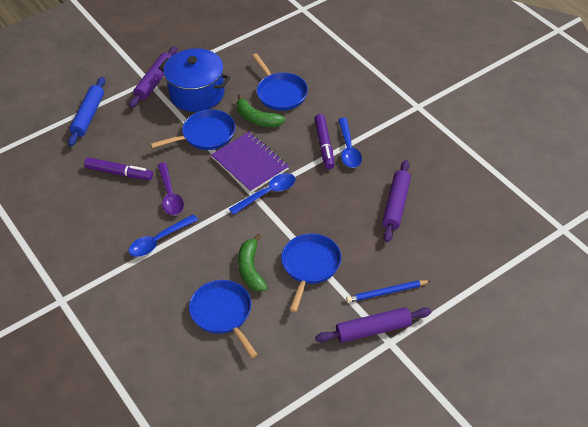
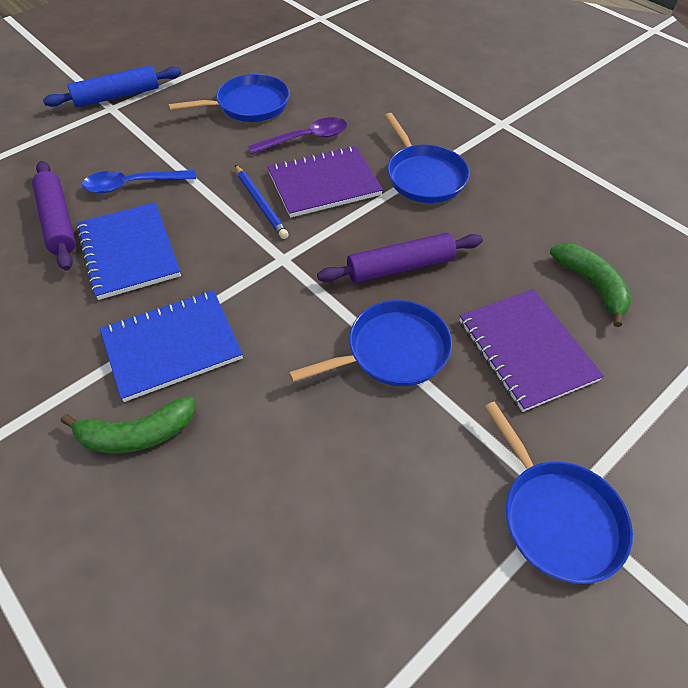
blue notebook: none = 0 -> [77,202,181,300] [100,290,243,402] = 2
blue pot: [159,48,230,112] = 1 -> none = 0
blue spoon: [129,214,198,257] [229,173,295,215] [338,118,362,168] = 3 -> [82,170,196,193] = 1
purple marker: [84,157,153,180] [314,114,334,169] = 2 -> none = 0
purple notebook: [211,132,289,193] = 1 -> [267,146,383,218] [459,289,604,412] = 2
purple rolling pin: [129,46,177,108] [315,307,432,343] [382,160,411,242] = 3 -> [32,161,76,271] [317,233,483,283] = 2

